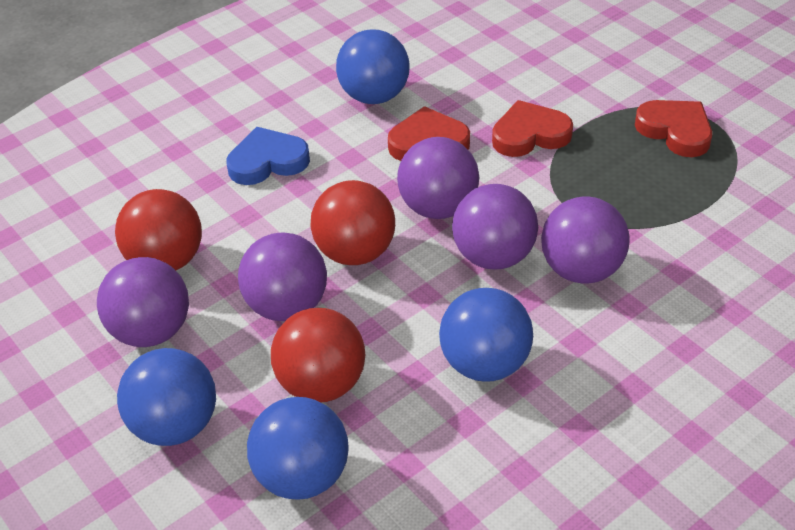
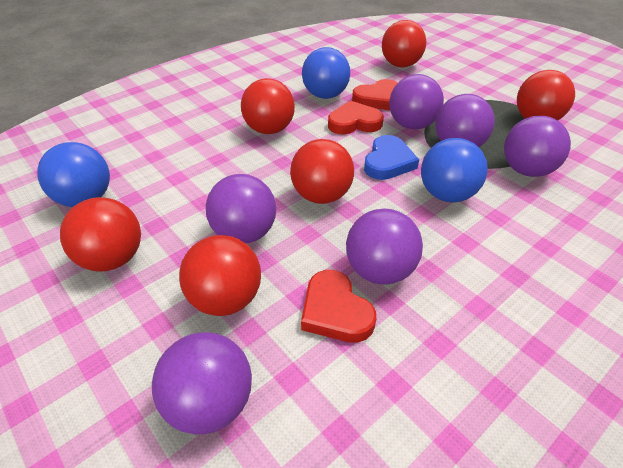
blue ball: [117,348,216,446] [247,397,349,500] [336,29,410,104] [439,288,533,382] = 4 -> [37,142,110,207] [302,47,350,99] [421,138,488,202] = 3
purple ball: [97,257,189,347] [238,233,327,321] [397,137,479,219] [452,184,538,270] [541,196,629,283] = 5 -> [152,332,252,435] [206,174,276,244] [346,209,423,285] [389,74,444,129] [435,94,495,147] [504,116,571,177] = 6
red ball: [115,189,202,270] [271,308,366,402] [310,180,395,265] = 3 -> [60,197,141,272] [179,235,261,316] [241,78,295,134] [290,139,354,204] [382,20,426,68] [517,70,575,120] = 6

